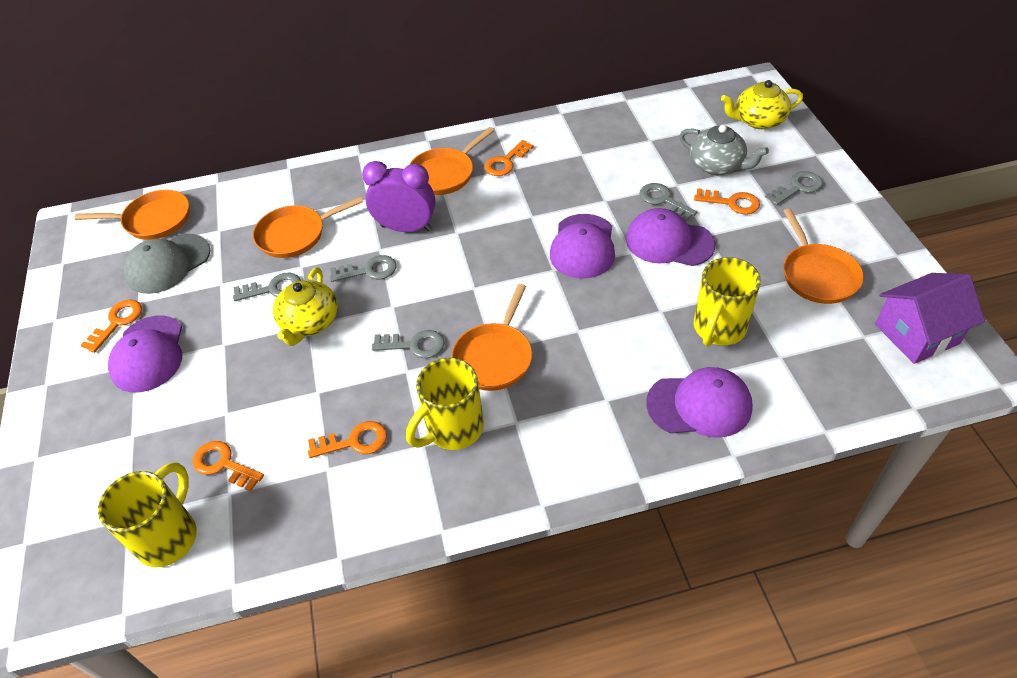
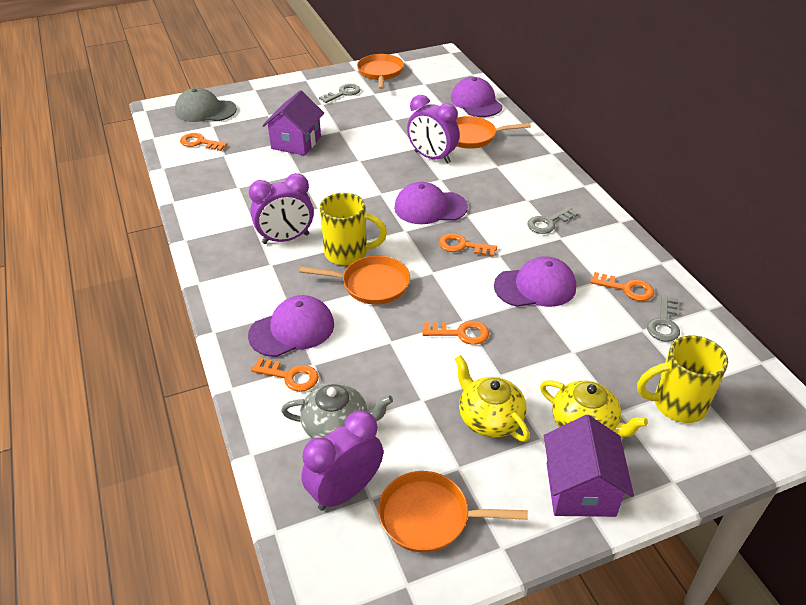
grey key: [233,273,301,301] [330,255,397,282] [372,330,444,358] [640,183,697,221] [765,171,822,206] = 5 -> [319,84,361,103] [527,207,578,234] [647,295,680,342] = 3
orange pan: [75,190,190,240] [253,196,363,258] [409,127,494,195] [451,284,532,391] [783,208,864,304] = 5 -> [299,256,410,304] [357,54,404,89] [378,471,528,553] [456,116,531,149] = 4
purple clock: [362,161,436,232] = 1 -> [249,173,314,244] [301,411,383,511] [407,95,460,164] = 3
purple house: [875,273,985,364] = 1 -> [262,90,324,156] [544,415,634,517] = 2
yellow mug: [98,462,197,567] [406,358,484,450] [694,257,761,346] = 3 -> [320,193,387,265] [637,336,728,423] = 2

